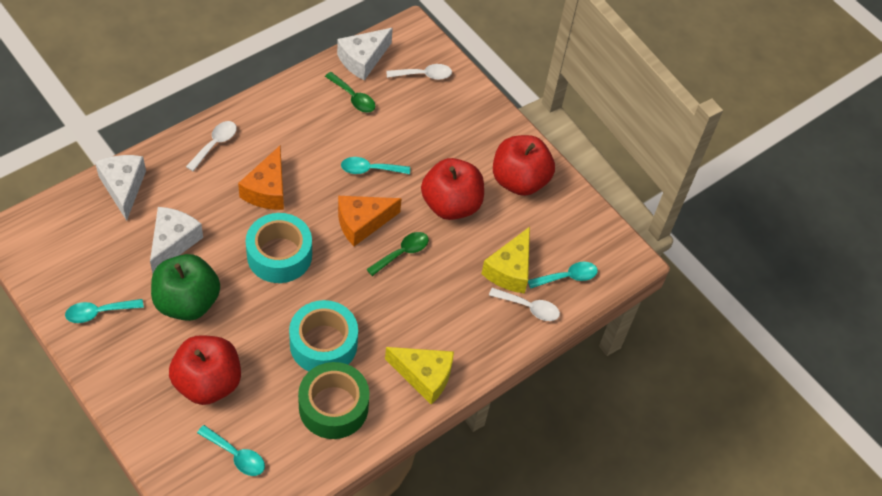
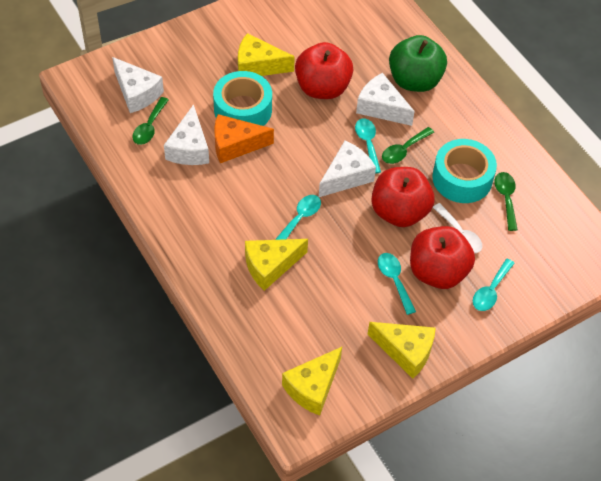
green spoon: [325,72,376,113] [366,232,429,276] = 2 -> [132,97,169,145] [382,127,434,164] [494,172,518,231] = 3
green tape: [298,362,369,439] = 1 -> none = 0
orange cheese: [238,146,284,210] [338,196,402,246] = 2 -> [214,114,274,163] = 1
white cheese: [95,155,146,221] [150,207,203,273] [337,28,393,80] = 3 -> [112,57,164,113] [164,104,209,165] [319,141,376,197] [356,73,415,126] = 4
white spoon: [186,121,237,171] [386,64,452,80] [489,288,560,321] = 3 -> [433,203,482,253] = 1
yellow cheese: [385,347,454,404] [481,227,530,293] = 2 -> [238,33,295,76] [245,239,308,291] [282,347,342,416] [368,322,435,379] = 4

